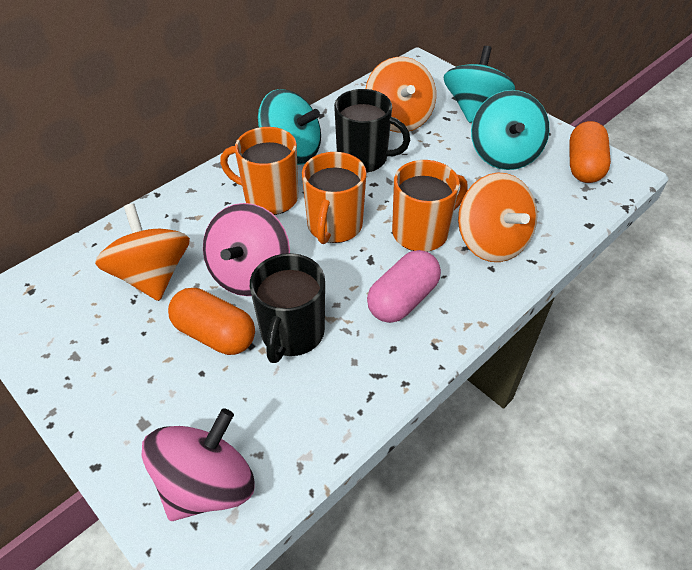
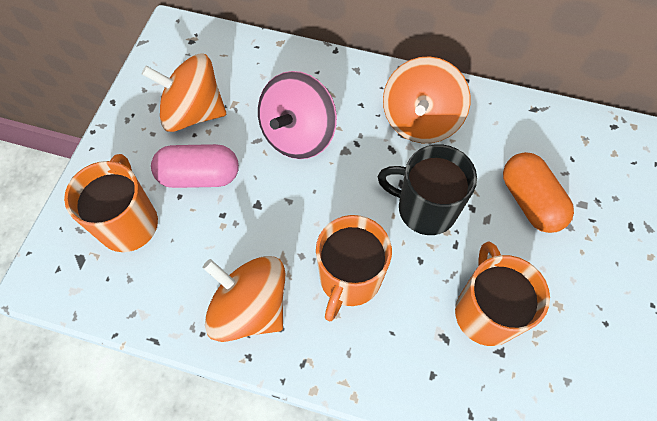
black mug: [250,253,325,363] [334,89,410,173] = 2 -> [378,144,477,235] = 1
orange capsule: [168,288,255,355] [569,121,611,183] = 2 -> [503,152,574,233] = 1
pink spinning top: [141,408,255,521] [203,203,290,296] = 2 -> [258,71,337,159] = 1
turquoise spinning top: [258,89,321,165] [444,46,515,123] [471,90,549,170] = 3 -> none = 0

